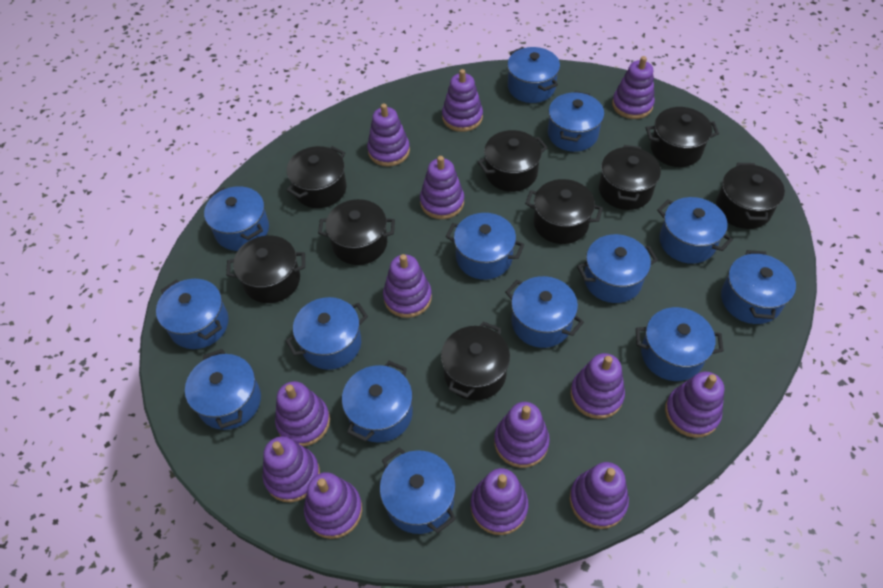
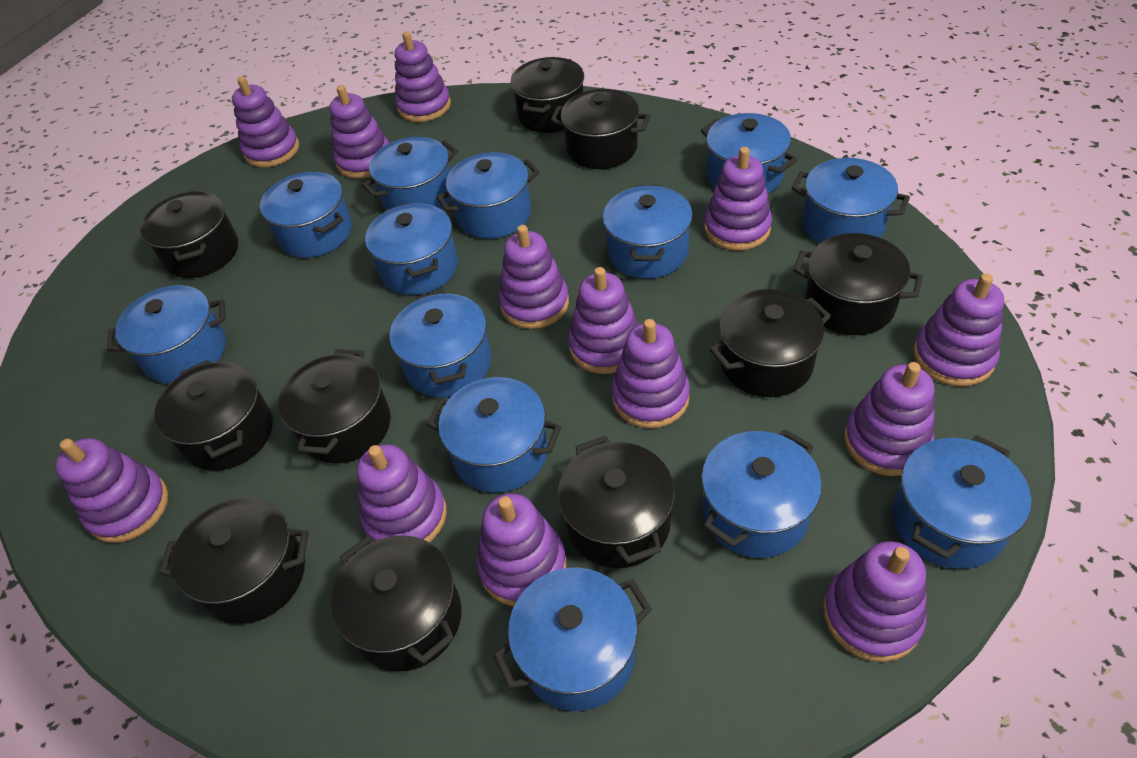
black pot: [226,235,305,303] [286,146,346,208] [318,199,395,265] [441,322,510,400] [478,130,548,192] [525,179,603,244] [599,145,661,210] [646,107,719,167] [716,163,785,229] = 9 -> [140,191,238,278] [154,360,273,471] [159,496,309,624] [278,350,391,464] [331,535,462,672] [510,57,584,133] [551,89,650,169] [558,436,675,568] [709,289,831,397] [794,233,923,335] = 10
blue pot: [156,279,229,349] [185,349,261,430] [204,186,269,251] [285,297,368,370] [342,361,413,443] [380,447,456,534] [446,213,524,280] [505,276,584,348] [507,47,560,103] [548,91,604,152] [577,234,658,303] [636,307,724,381] [657,197,733,264] [721,250,796,324] = 14 -> [107,285,226,384] [260,172,352,258] [362,137,458,210] [365,203,458,295] [390,290,492,397] [427,377,561,493] [436,152,539,239] [493,567,652,711] [603,185,693,279] [701,113,797,194] [701,429,822,558] [792,158,910,244] [892,435,1031,569] = 13

